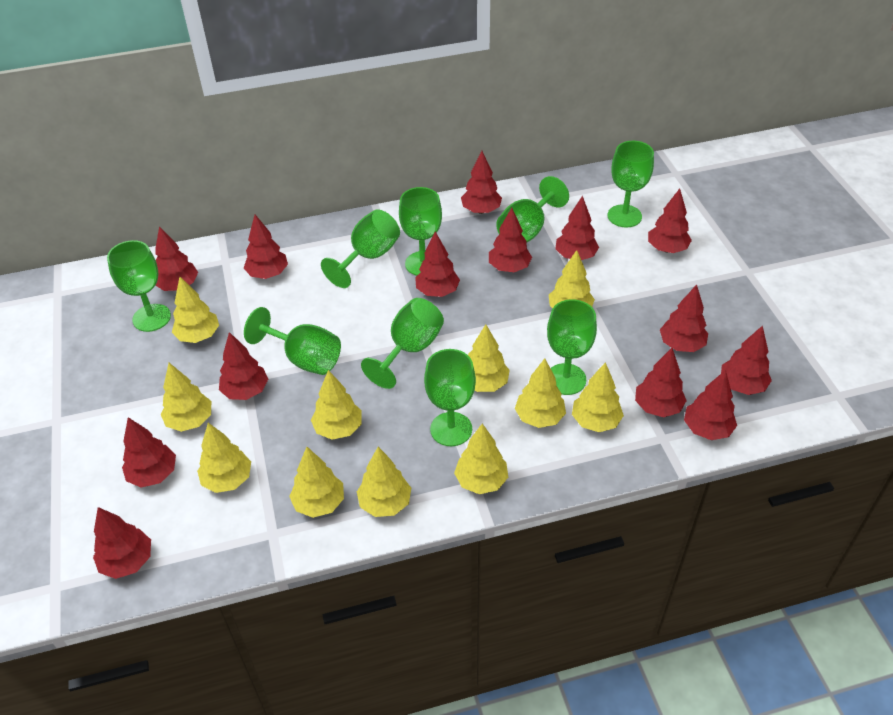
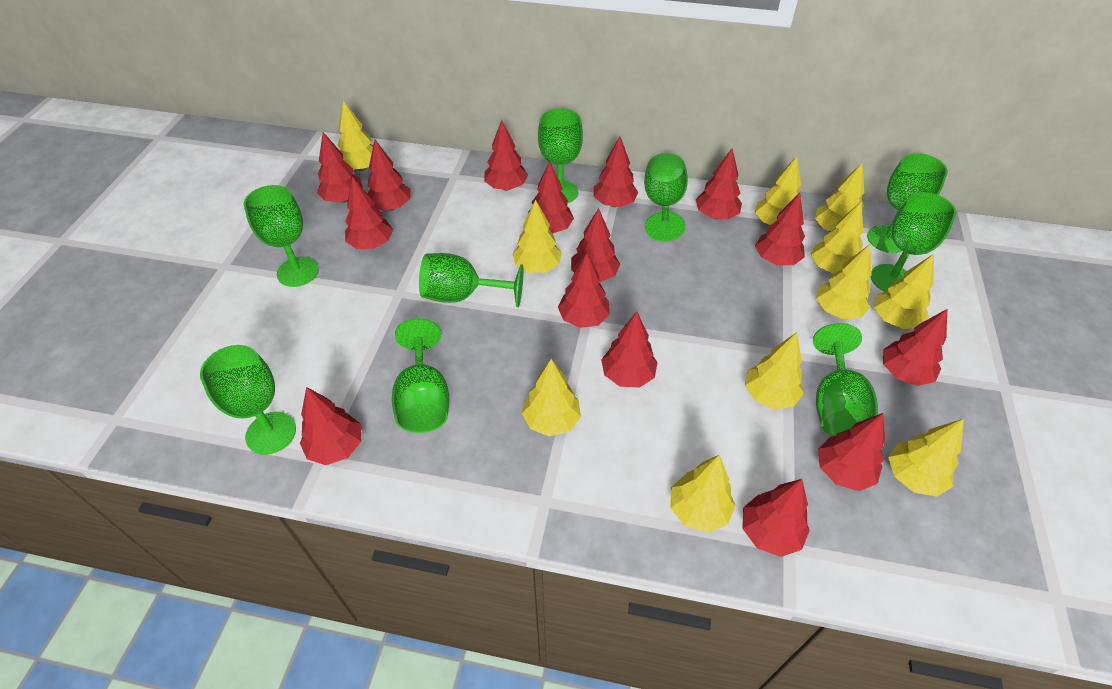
red tree: [93,507,151,579] [122,417,176,488] [155,226,198,291] [219,332,268,400] [244,215,288,279] [415,231,460,297] [461,151,502,214] [489,208,532,272] [556,195,599,260] [635,348,687,417] [648,189,692,253] [660,284,708,352] [684,370,737,440] [721,325,772,395] = 14 -> [300,387,361,465] [317,132,363,203] [345,176,393,249] [367,140,411,211] [484,120,528,191] [528,161,574,233] [558,253,610,328] [571,208,620,282] [594,137,638,207] [601,312,658,388] [696,148,742,219] [742,479,810,557] [755,193,805,265] [818,413,885,491] [883,309,947,386] = 15

